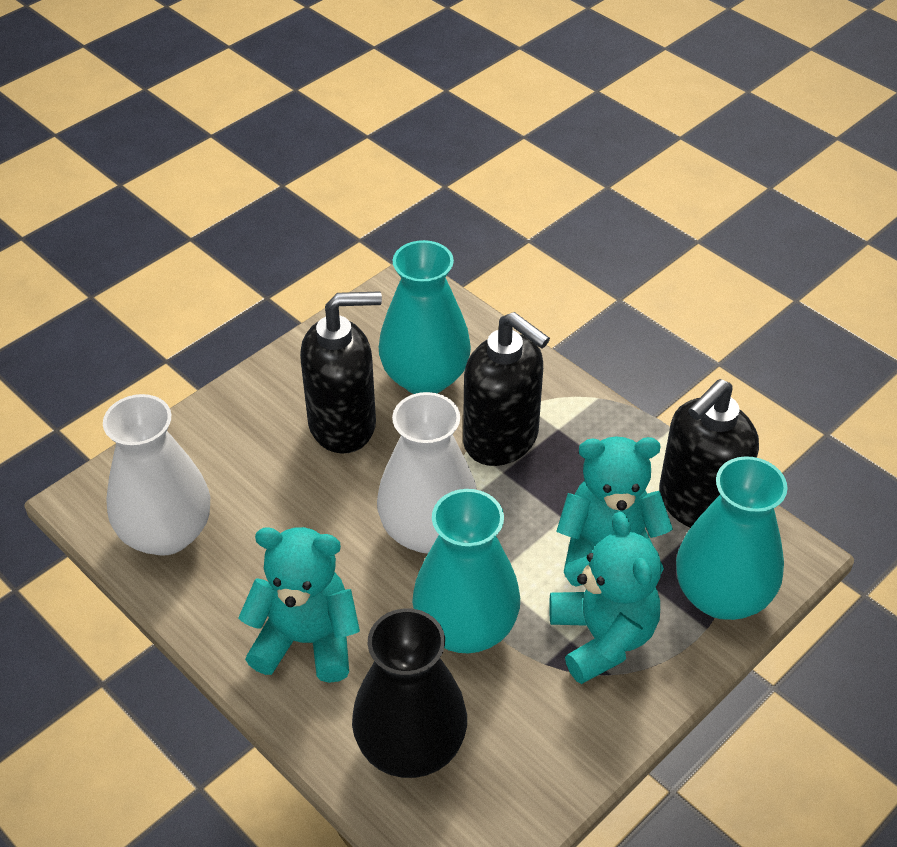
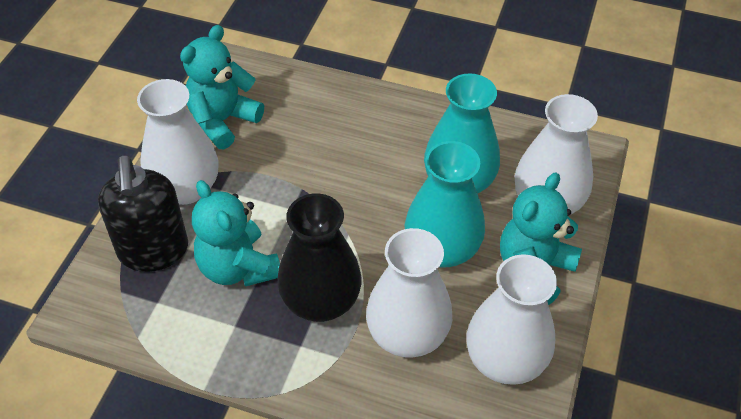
black soap dispenser: [300,291,382,454] [463,312,550,466] [659,379,759,528] = 3 -> [98,155,188,272] = 1
turquoise vase: [379,240,471,394] [412,489,520,653] [676,456,788,620] = 3 -> [405,141,485,267] [424,74,500,194] = 2
white vase: [103,394,210,556] [377,392,477,553] = 2 -> [137,79,219,205] [366,228,452,358] [466,254,557,385] [515,94,598,214] = 4

